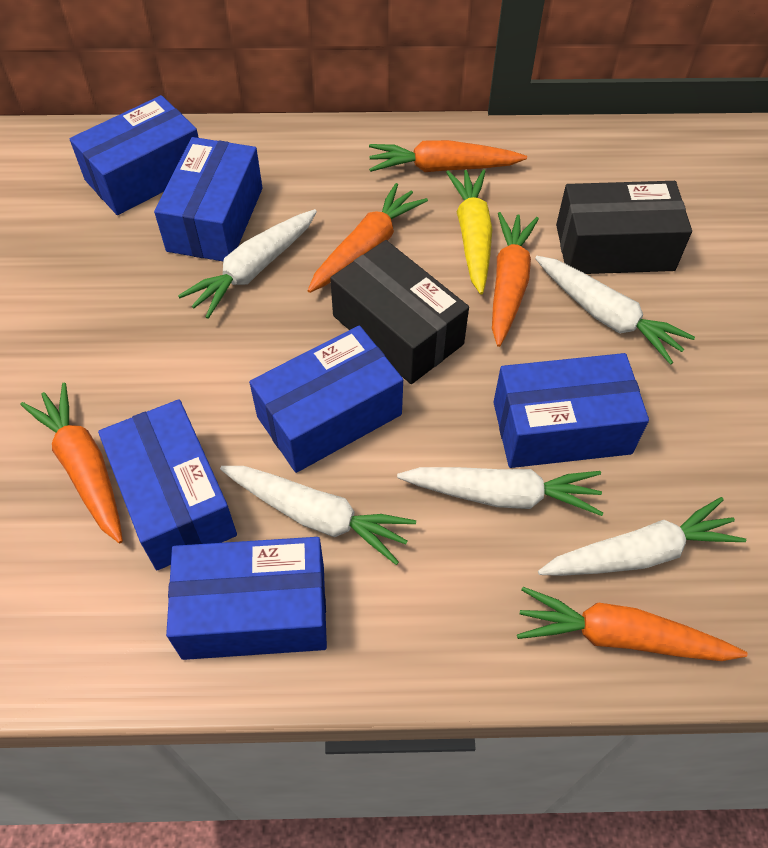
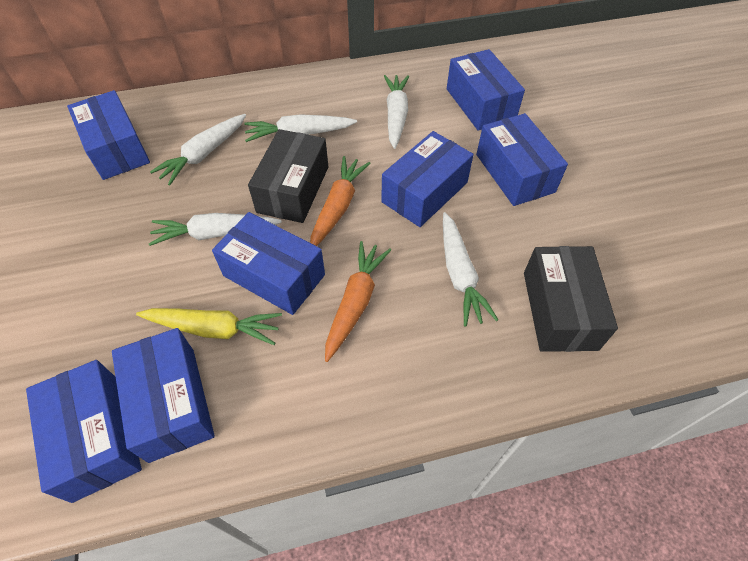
blue box: [70,95,199,215] [98,399,237,570] [154,137,262,261] [166,537,327,660] [249,325,403,473] [493,353,649,468] = 6 -> [26,360,142,503] [67,90,150,180] [112,328,215,463] [212,212,325,315] [381,131,474,227] [447,49,525,131] [476,113,568,206] = 7
orange carrot: [21,382,123,544] [307,183,428,293] [369,140,527,172] [492,212,539,347] [517,587,748,661] = 5 -> [310,156,371,246] [325,241,391,362] = 2

